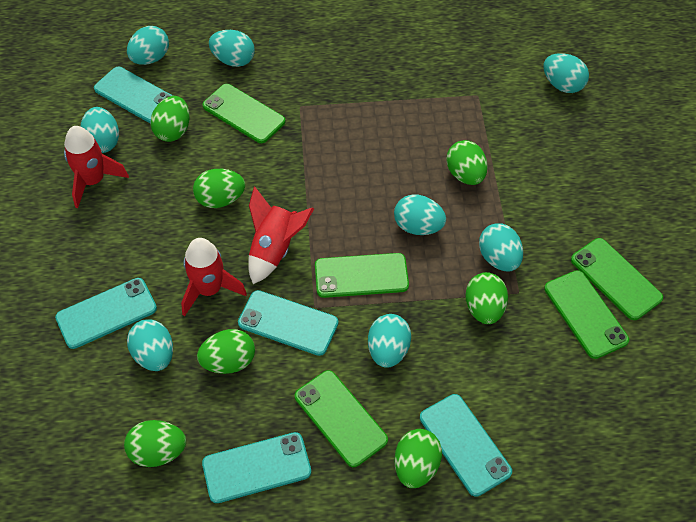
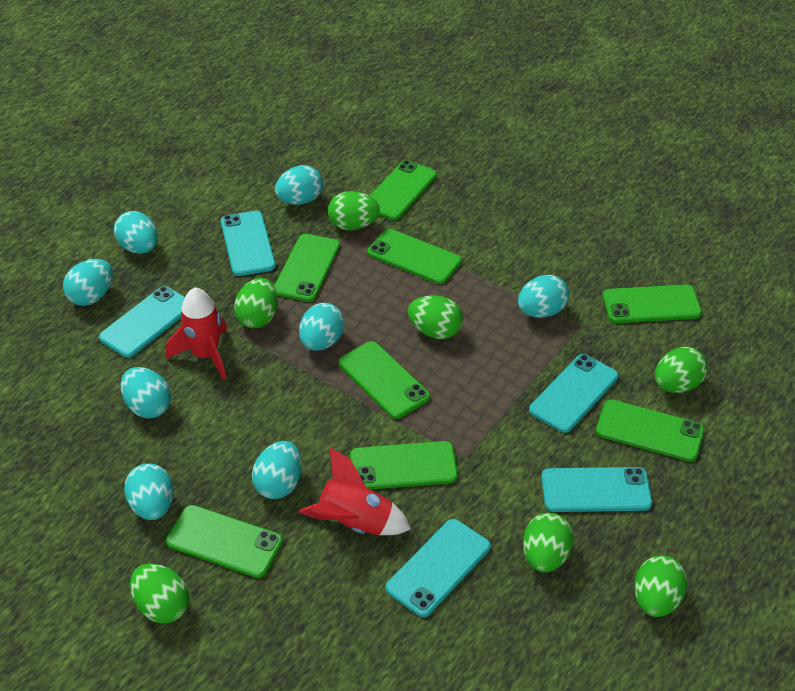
green phone: [202,84,285,143] [295,370,388,467] [315,253,409,298] [544,270,629,359] [571,238,663,320] = 5 -> [166,505,283,578] [274,234,340,302] [339,341,430,419] [350,441,458,489] [367,229,462,284] [370,160,437,220] [596,399,704,462] [603,285,702,323] = 8
red rocket: [64,126,129,208] [181,238,247,316] [248,186,314,284] = 3 -> [166,287,227,380] [298,447,411,535] = 2

